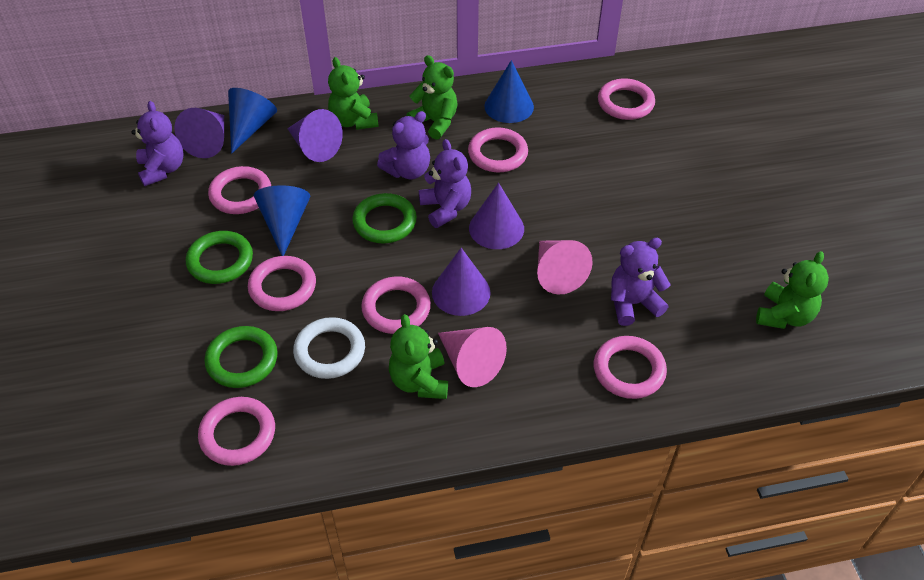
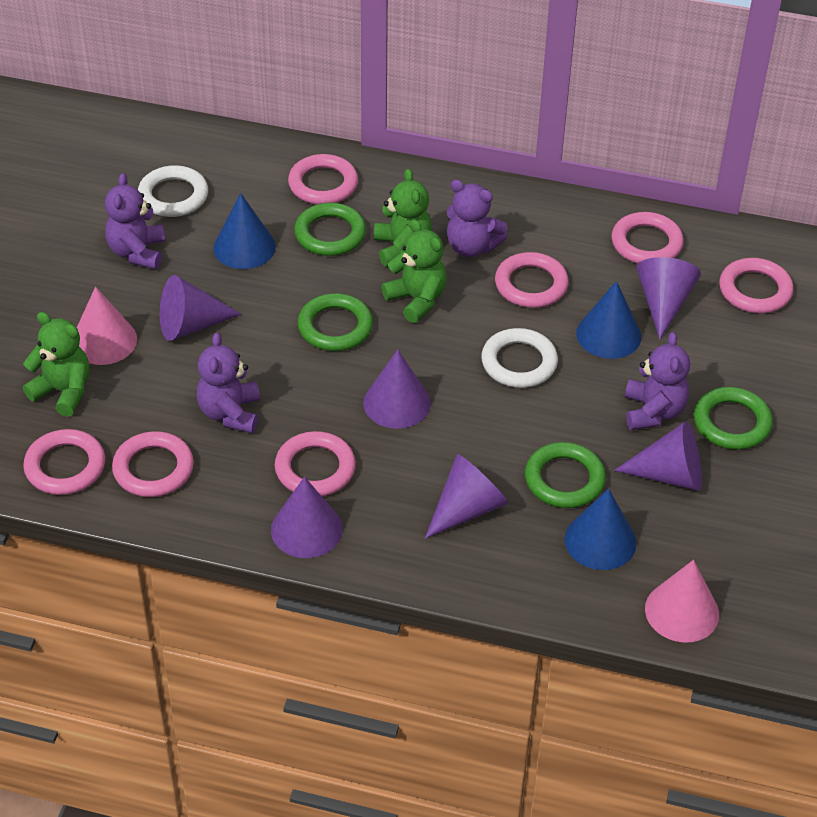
green ring: [186,231,253,284] [205,326,278,388] [352,193,417,243] = 3 -> [294,203,366,256] [298,293,373,351] [525,442,606,508] [694,387,773,450] = 4
green teddy bear: [328,57,379,130] [389,314,448,399] [406,55,458,140] [756,251,829,329] = 4 -> [23,312,90,417] [374,169,432,267] [381,219,447,323] = 3
purple cone: [174,108,224,158] [287,109,343,162] [432,248,491,316] [469,183,524,249] = 4 -> [160,275,242,341] [271,476,343,558] [363,349,431,429] [425,454,508,539] [614,421,702,491] [636,257,701,340] = 6
white ring: [293,317,365,379] = 1 -> [138,165,208,217] [481,328,558,388] = 2

